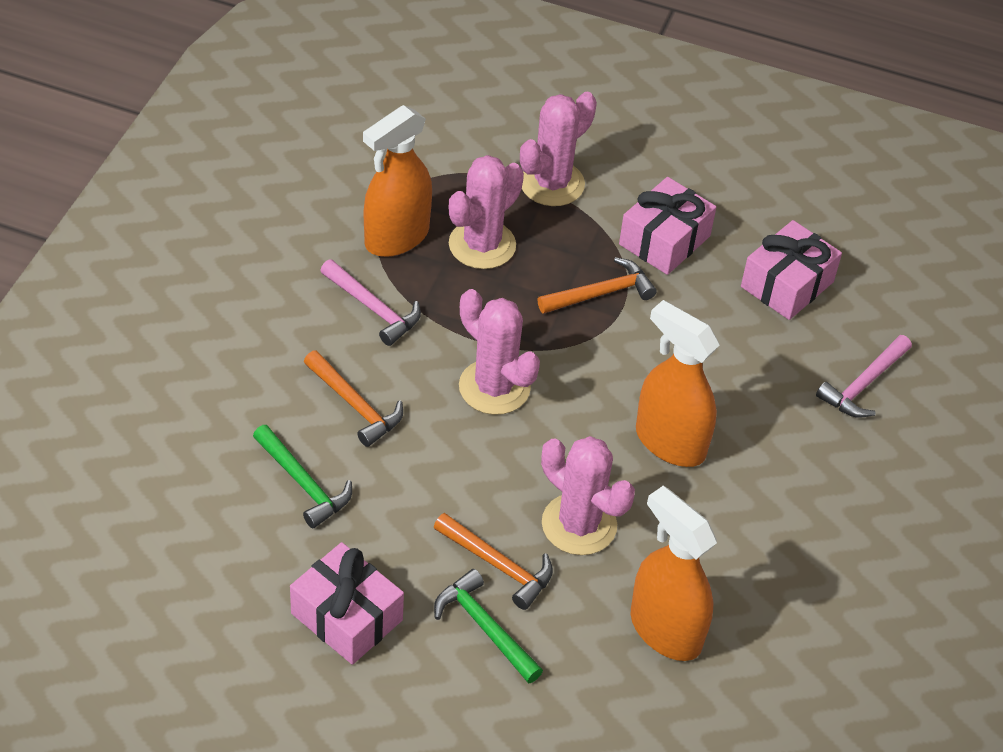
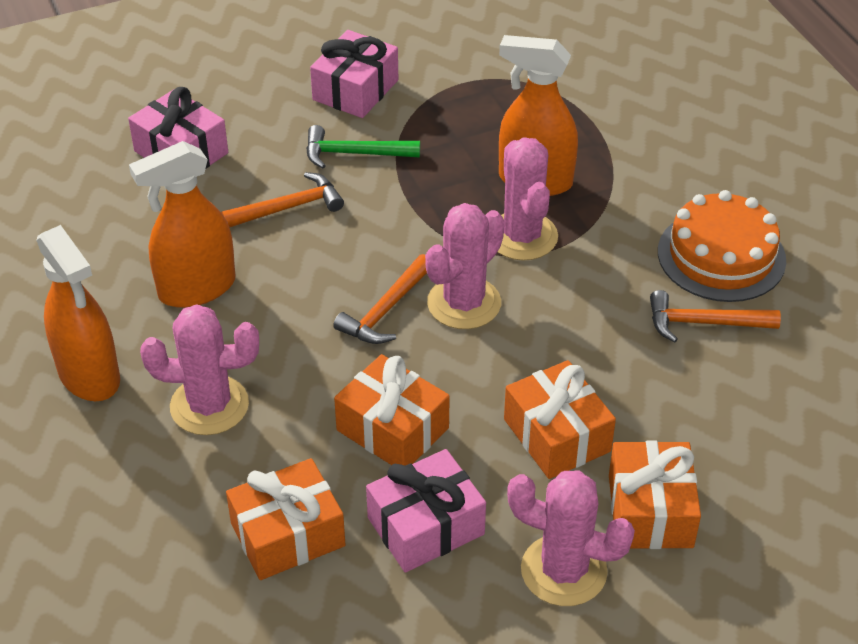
green hammer: [253,425,352,528] [434,569,543,684] = 2 -> [306,125,420,168] = 1
orange cake: none = 0 -> [658,190,786,302] = 1
orange gift: none = 0 -> [226,458,345,580] [334,354,450,466] [504,360,616,479] [609,441,701,549] = 4
pink hammer: [320,259,421,346] [816,335,912,418] = 2 -> none = 0

